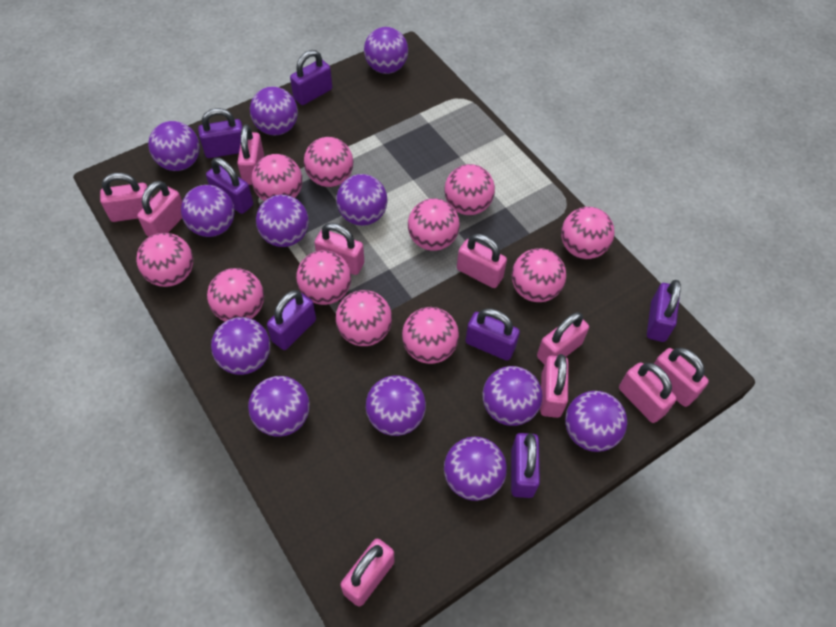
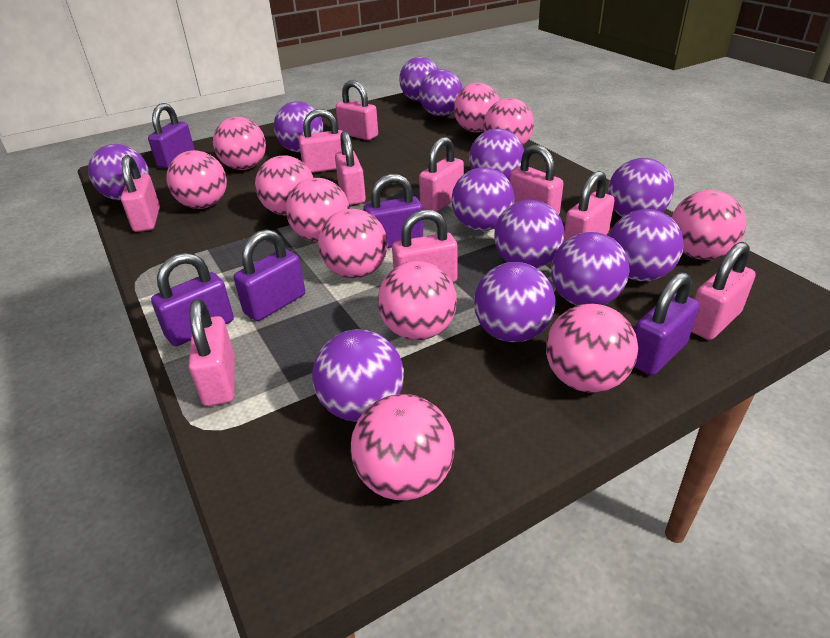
purple padlock: [198,108,243,158] [206,158,253,214] [267,290,316,350] [290,50,332,105] [465,308,520,361] [511,433,540,498] [647,280,681,342] = 7 -> [148,103,195,169] [151,253,234,346] [234,229,305,321] [363,174,423,248] [634,272,699,375] = 5

